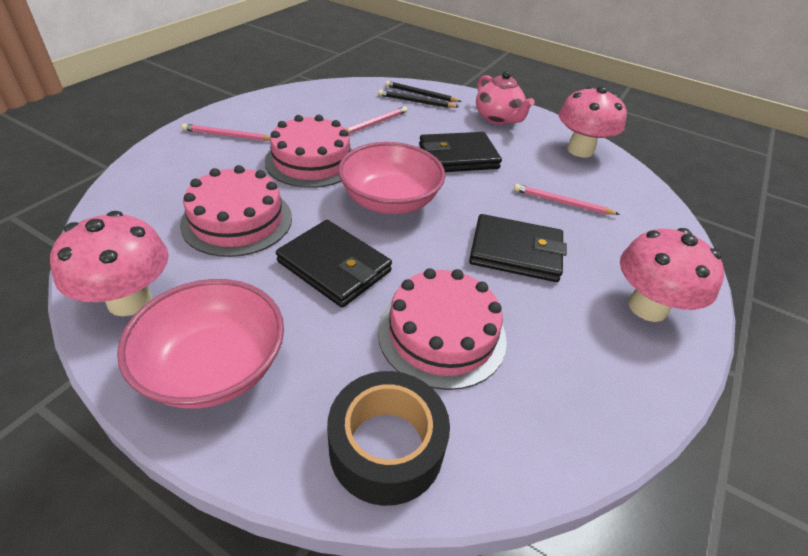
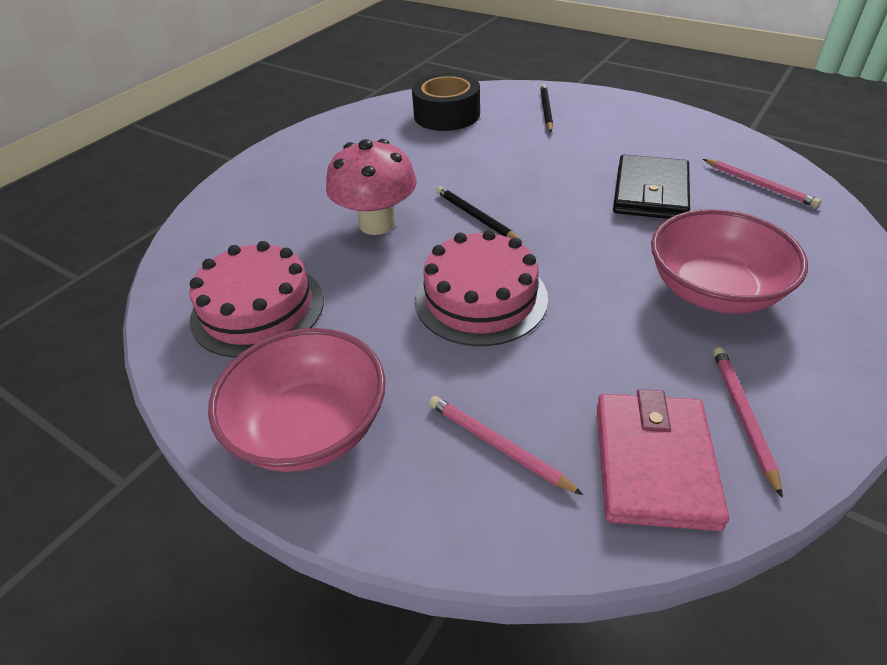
black wallet: [276,220,392,308] [419,132,502,172] [469,214,567,282] = 3 -> [613,155,690,219] = 1
pink cake: [180,165,292,257] [265,115,353,188] [378,268,507,390] = 3 -> [190,241,324,358] [415,230,548,346] = 2
pink mushroom: [50,211,169,316] [559,86,627,158] [620,228,724,322] = 3 -> [326,139,417,235] = 1
pink teapot: [476,71,535,125] = 1 -> none = 0
pink wallet: none = 0 -> [597,389,729,531] = 1

